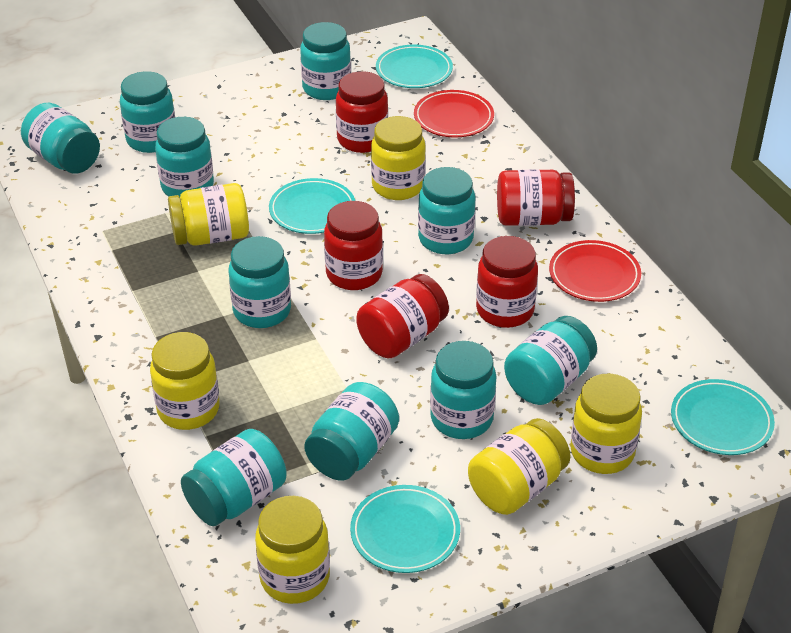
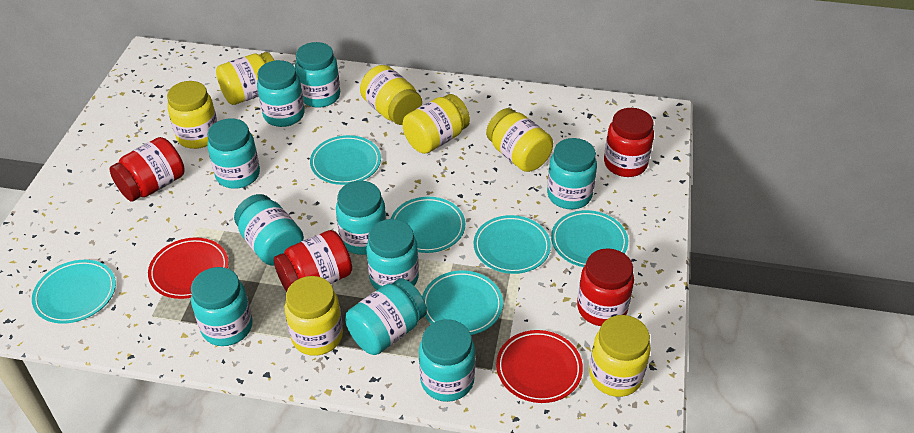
red jar: [324,201,383,290] [336,71,388,153] [357,274,449,358] [476,236,538,328] [497,169,575,226] = 5 -> [110,137,185,202] [274,230,352,292] [577,248,634,326] [604,108,654,177] = 4
turquoise plate: [269,178,355,234] [350,485,460,573] [376,45,453,88] [671,379,775,455] = 4 -> [32,260,116,324] [310,135,381,185] [391,197,465,253] [422,270,503,335] [474,215,551,274] [551,210,628,267] = 6
yellow jar: [150,332,220,430] [168,183,249,246] [255,496,330,604] [371,116,426,200] [468,418,571,515] [570,374,642,474] = 6 -> [167,81,218,149] [216,52,275,105] [285,276,343,356] [360,65,422,125] [403,94,470,154] [486,108,553,172] [589,315,651,397] = 7

